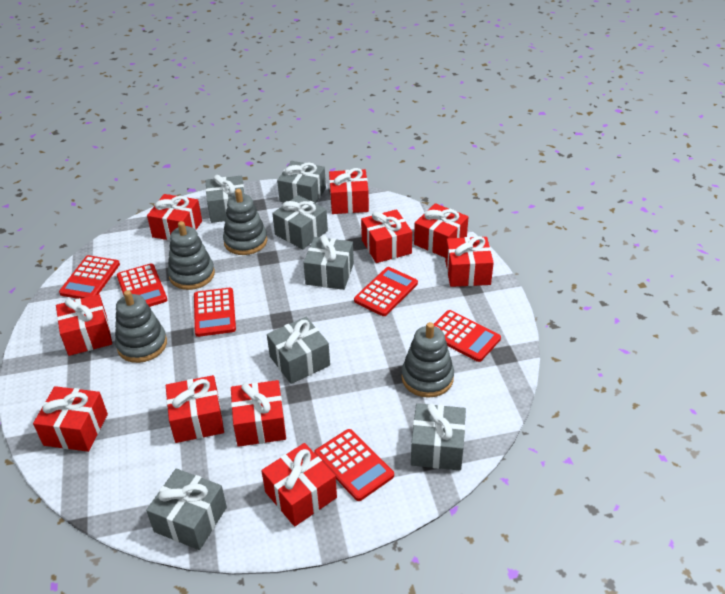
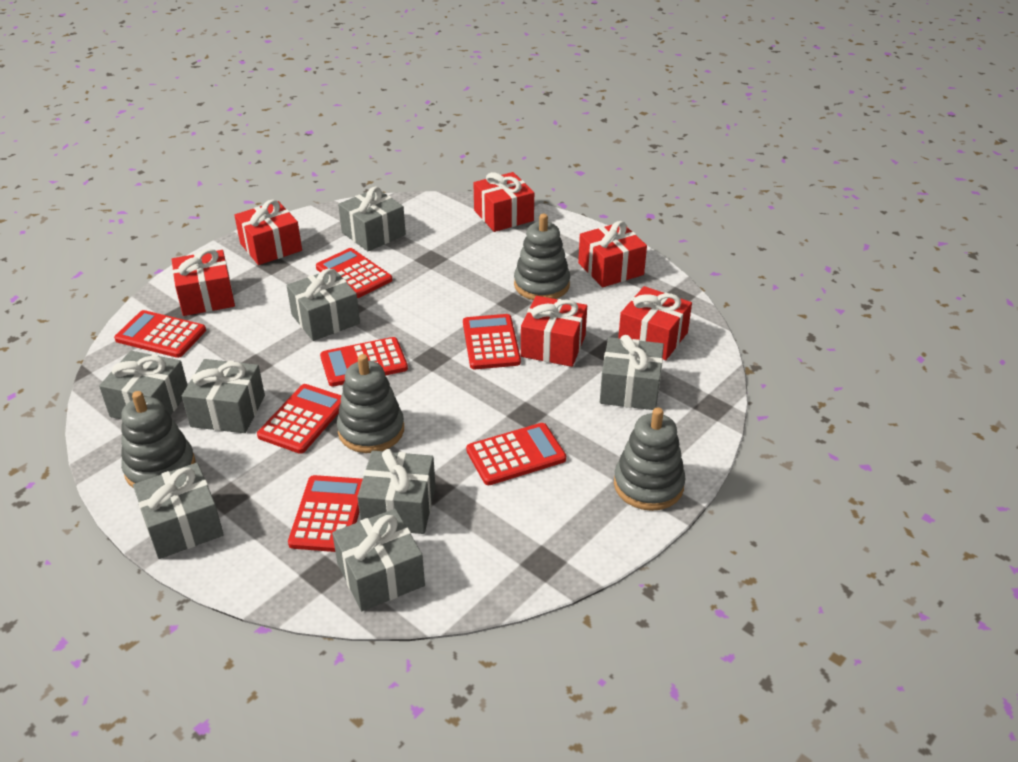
grey gift: [146,468,227,550] [206,175,245,223] [267,317,330,384] [272,195,328,249] [277,161,326,204] [304,235,354,290] [411,403,466,470] = 7 -> [99,351,188,419] [133,463,224,559] [182,359,265,433] [287,268,360,341] [332,509,425,611] [338,187,406,251] [357,449,436,534] [600,335,664,410] = 8
red calculator: [59,255,120,299] [117,264,167,307] [194,288,236,337] [314,429,394,501] [354,267,418,316] [434,310,501,362] = 6 -> [114,310,206,358] [257,384,342,454] [288,475,363,552] [316,248,393,298] [320,337,408,387] [463,314,521,369] [466,423,566,485] = 7
red gift: [33,386,108,452] [56,294,112,356] [147,194,202,241] [166,375,224,443] [231,380,286,447] [261,443,337,527] [329,168,369,214] [361,209,412,263] [414,203,468,258] [445,236,494,287] = 10 -> [171,249,235,316] [234,200,302,265] [473,172,534,232] [521,296,587,367] [578,221,647,287] [618,286,692,360] = 6

